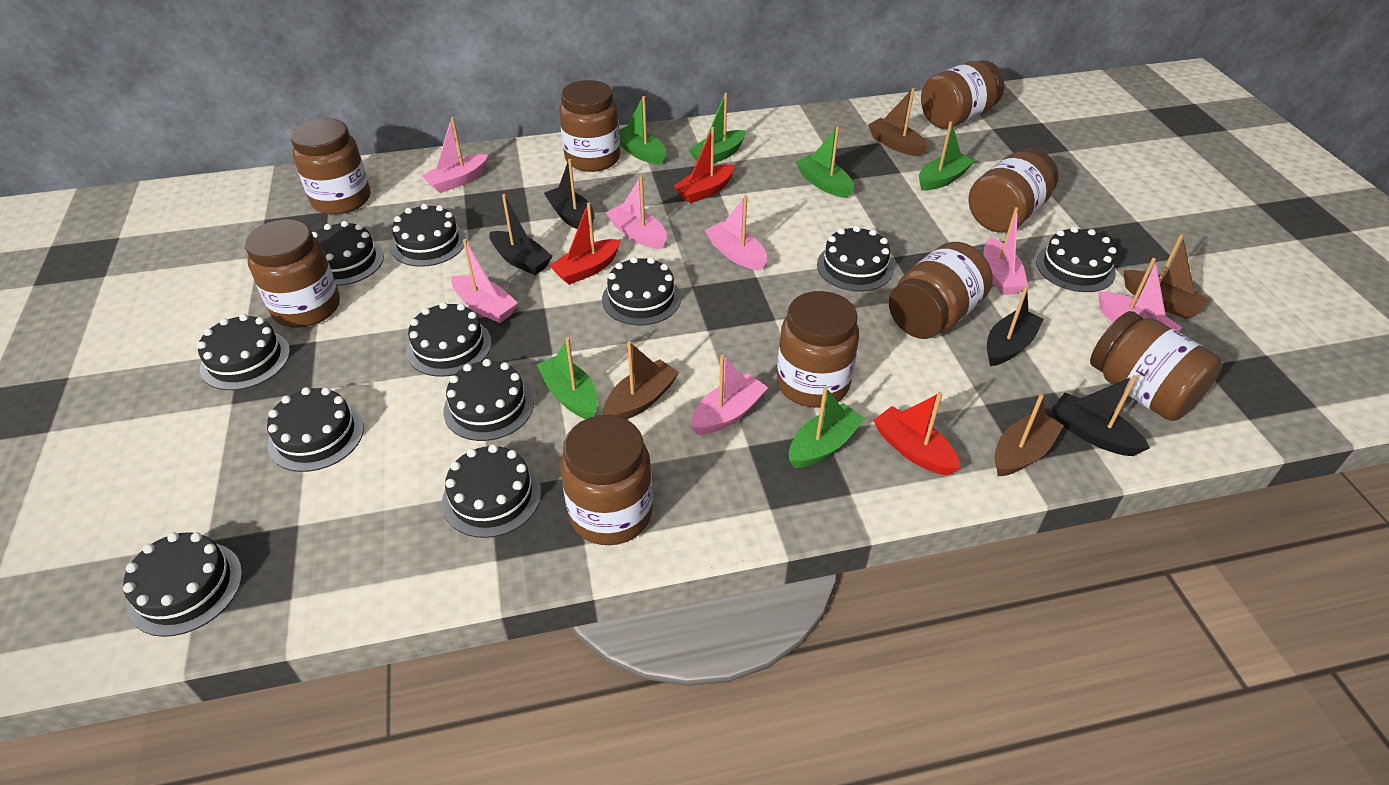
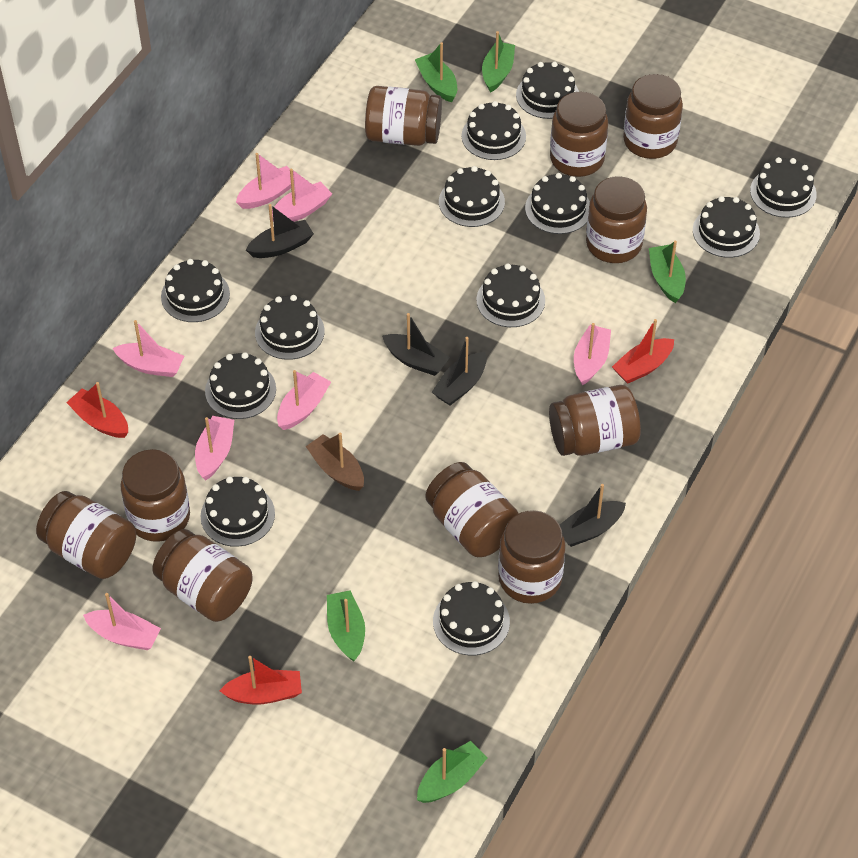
black cake: [123,532,242,637] [197,314,290,390] [267,387,364,472] [312,221,384,286] [390,204,466,267] [406,302,492,377] [442,444,541,538] [443,359,534,441] [602,257,681,325] [817,226,894,291] [1036,227,1116,292] = 11 -> [161,259,230,322] [201,477,275,547] [205,352,276,419] [255,295,325,360] [433,581,510,655] [439,166,505,227] [462,101,526,160] [476,263,545,327] [516,62,579,119] [525,173,590,234] [693,196,760,258] [750,157,817,218] = 12
brown boat: [604,341,679,420] [868,88,928,157] [995,394,1064,476] [1123,234,1210,319] = 4 -> [306,432,364,491] = 1
brown jar: [245,219,340,328] [291,118,370,215] [559,80,620,172] [560,415,653,545] [777,291,859,408] [889,242,993,339] [921,60,1004,129] [969,148,1058,233] [1090,311,1222,421] = 9 -> [36,491,136,579] [121,449,190,542] [152,529,253,622] [365,86,442,146] [425,462,519,557] [498,510,566,604] [549,385,641,456] [550,92,608,177] [586,176,647,263] [623,74,683,159] = 10
green boat: [537,337,598,419] [619,96,666,165] [689,93,746,163] [789,387,865,468] [796,126,854,198] [919,121,974,191] = 6 -> [327,590,365,662] [415,42,457,102] [417,741,488,803] [482,31,515,93] [649,241,686,303] = 5

